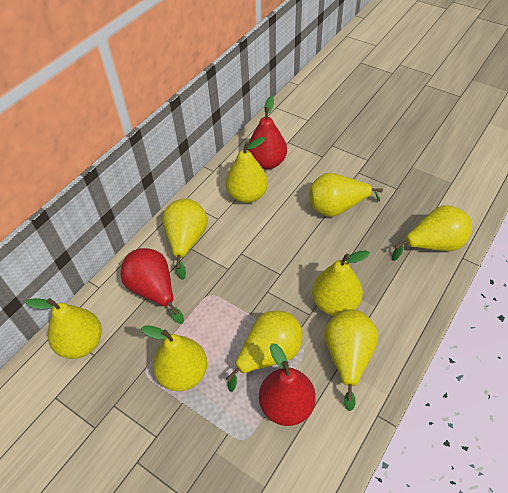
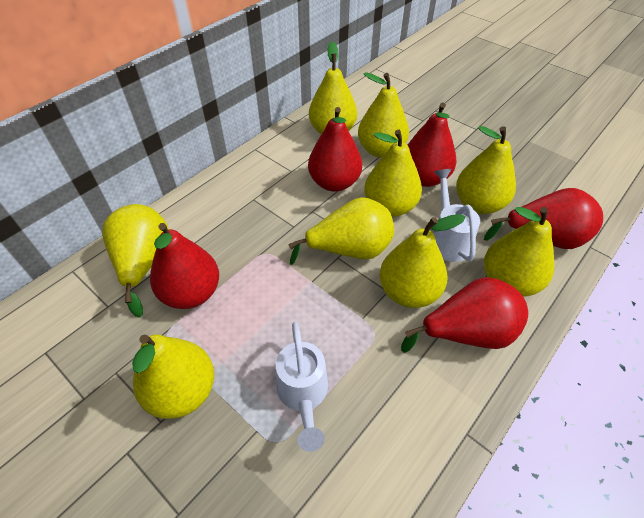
red pear: [121,248,184,324] [247,96,287,169] [259,343,316,426] = 3 -> [150,223,219,309] [308,107,362,191] [401,277,528,353] [408,103,457,187] [484,188,603,249] = 5
white watering can: none = 0 -> [276,322,328,452] [433,169,480,262] = 2

